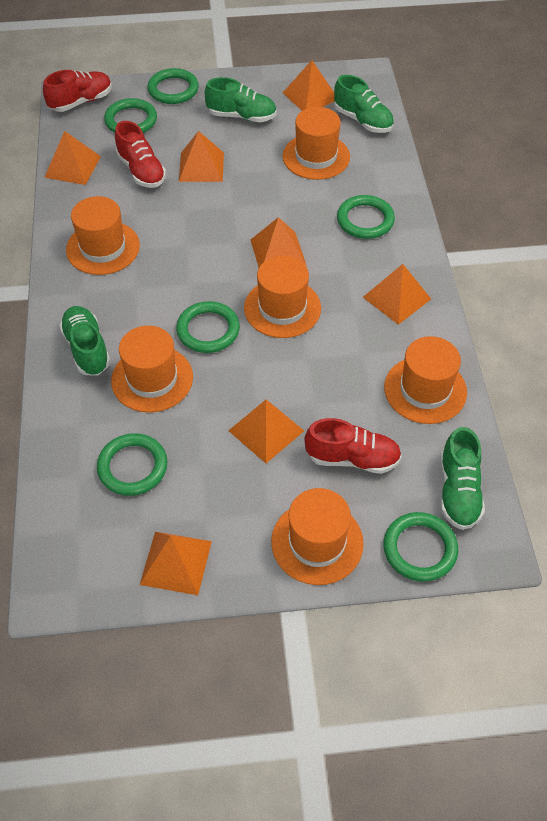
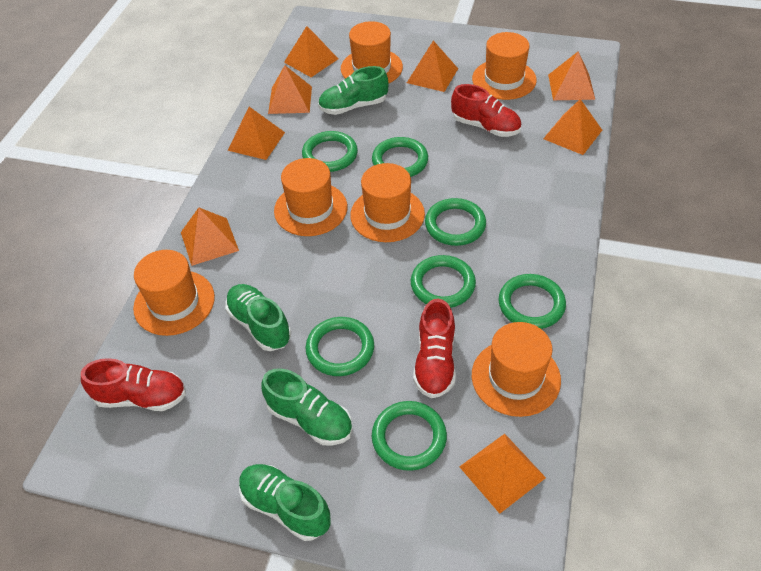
green ring: [97,433,168,496] [104,98,157,133] [148,68,199,104] [176,301,240,353] [337,195,395,239] [383,512,458,582] = 6 -> [302,131,358,172] [306,317,374,376] [372,137,428,177] [372,401,447,471] [411,255,476,308] [425,198,486,246] [499,274,566,329] = 7
orange pyramid: [44,131,101,185] [140,532,212,595] [179,131,224,182] [228,400,304,463] [251,217,306,267] [283,60,335,111] [363,264,431,325] = 7 -> [181,208,239,266] [227,107,285,160] [268,65,312,114] [284,26,338,77] [407,41,458,92] [459,434,546,514] [543,99,602,155] [548,51,595,100] = 8

